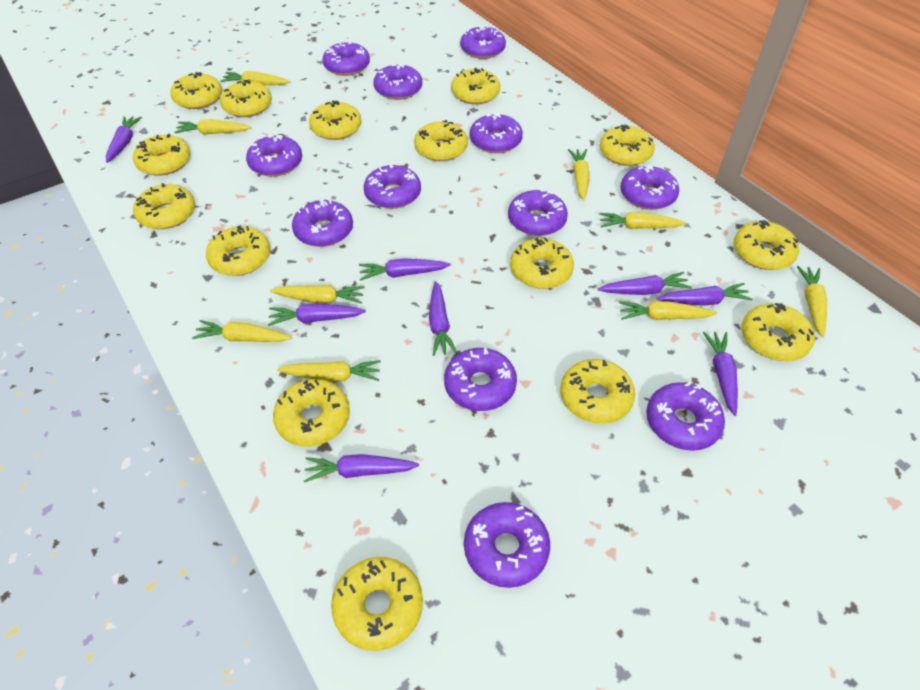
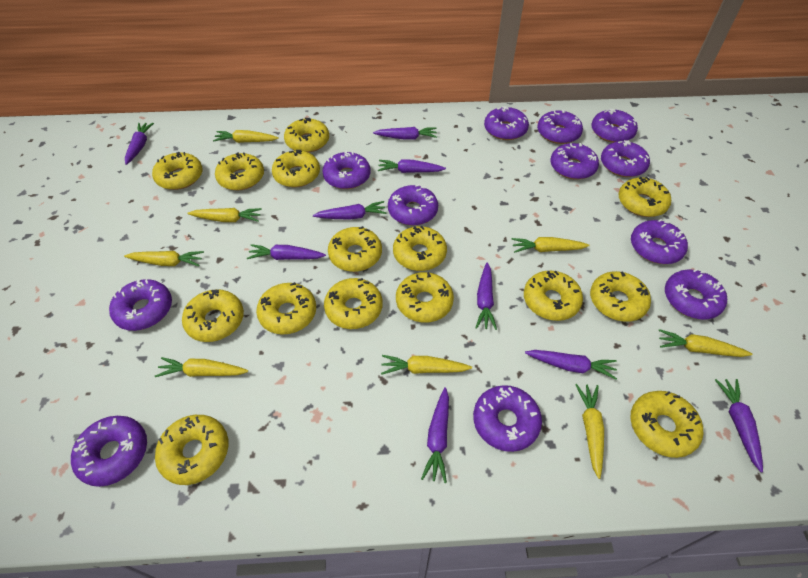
purple carrot: [106,116,142,163] [268,303,366,326] [304,454,419,483] [359,258,451,281] [429,281,457,356] [598,272,692,295] [656,283,752,306] [703,332,738,416] = 8 -> [125,123,154,165] [247,244,326,260] [313,201,387,220] [373,127,437,140] [378,159,446,173] [421,387,449,483] [475,262,497,330] [525,350,617,380] [715,379,763,472] = 9
yellow carrot: [174,119,252,134] [192,320,292,342] [221,71,290,85] [270,285,365,304] [277,360,381,382] [568,149,590,200] [599,212,687,229] [619,301,717,320] [797,266,827,338] = 9 -> [124,251,204,266] [155,357,248,377] [187,208,262,222] [213,130,279,143] [381,355,472,375] [512,237,590,253] [575,384,604,479] [658,329,752,357] = 8

